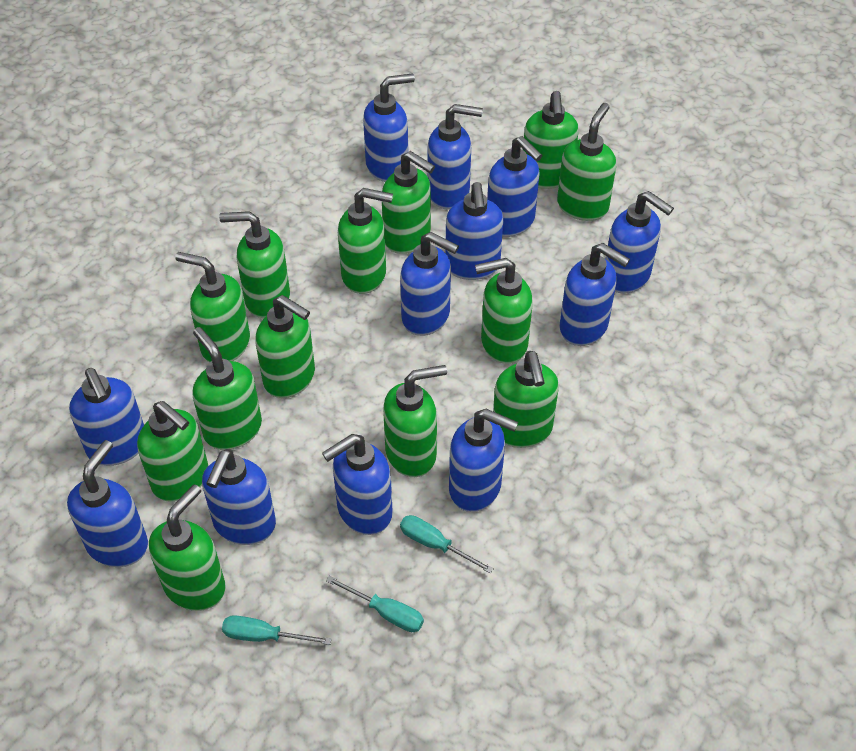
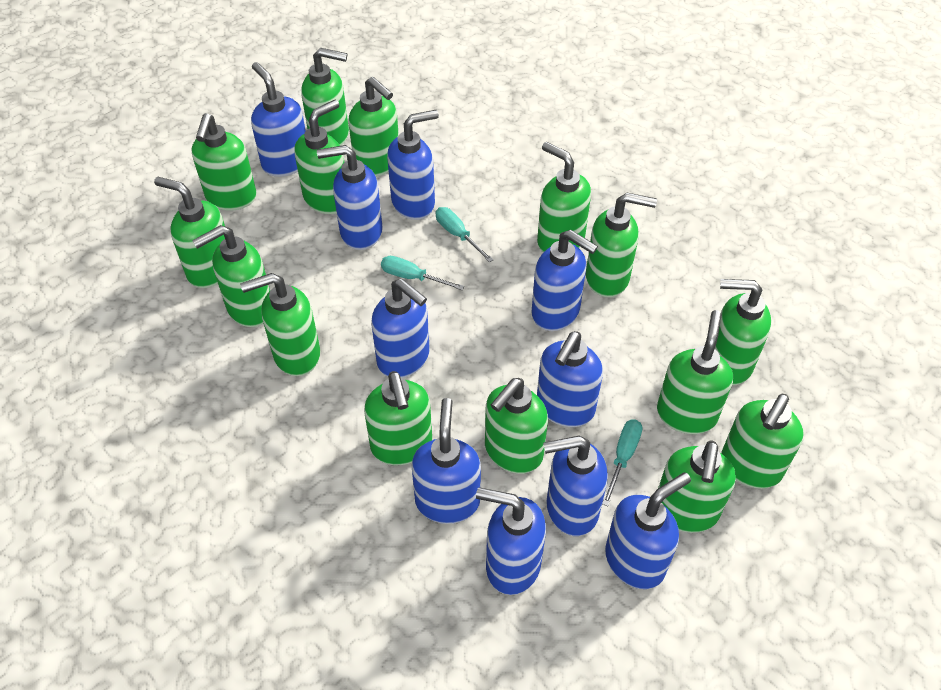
blue soap dispenser: [67,440,148,567] [69,368,144,466] [202,449,276,545] [322,434,393,535] [363,73,415,182] [400,232,459,336] [428,104,483,210] [445,182,503,280] [449,409,518,512] [487,136,542,237] [560,243,630,346] [606,191,674,293] = 12 -> [251,62,306,177] [317,145,383,250] [371,279,430,378] [387,110,439,220] [411,398,481,524] [476,487,546,595] [531,230,598,331] [537,331,603,427] [543,436,608,536] [605,472,691,589] = 10
green soap dispenser: [137,401,208,502] [149,484,226,611] [175,252,250,362] [193,327,262,450] [219,211,290,318] [255,295,315,398] [338,188,393,294] [382,151,435,254] [383,365,447,477] [475,258,533,364] [493,351,559,448] [523,91,579,189] [557,103,616,221] = 13 -> [154,177,225,288] [192,113,257,211] [192,225,270,327] [240,273,320,376] [294,100,345,214] [301,48,349,146] [348,77,399,177] [364,371,432,465] [485,378,548,474] [537,142,591,253] [586,193,657,297] [657,310,733,434] [658,440,736,533] [715,279,771,385] [721,394,803,489] = 15

